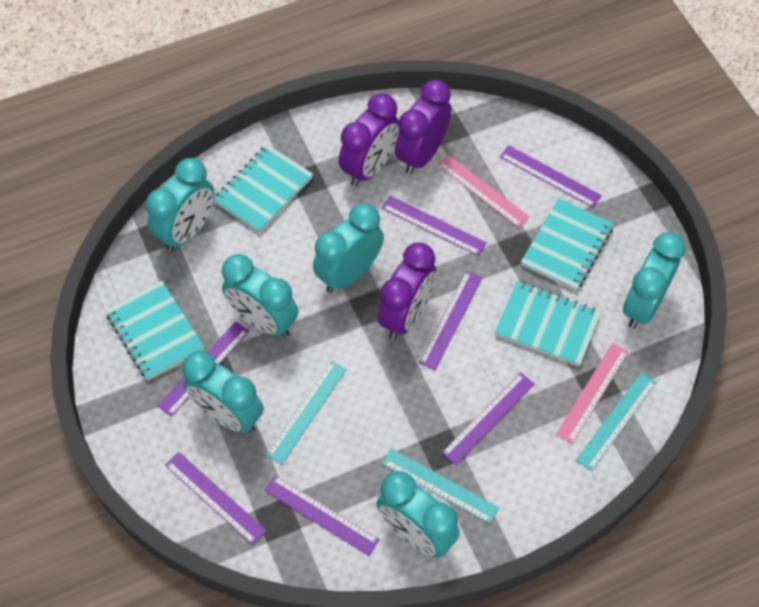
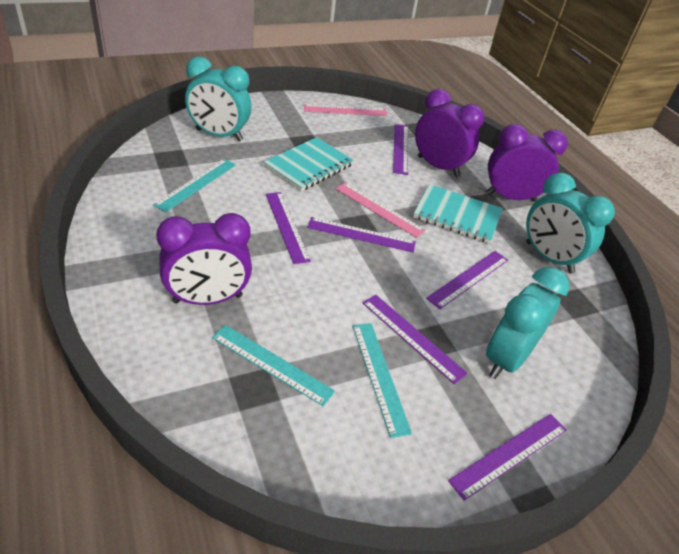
purple ruler: [158,322,249,417] [165,452,266,545] [264,475,379,556] [382,196,486,256] [419,271,482,370] [442,373,535,465] [500,145,602,207] = 7 -> [266,192,311,264] [307,217,416,253] [363,295,468,384] [393,124,408,175] [426,251,508,309] [448,414,567,501] = 6
turquoise clock: [146,158,215,252] [182,351,263,433] [222,254,298,338] [313,203,384,293] [376,471,460,558] [623,233,686,329] = 6 -> [185,56,251,141] [486,267,569,379] [526,173,615,273] = 3
turquoise notebook: [105,280,204,380] [214,144,313,233] [495,281,601,367] [521,199,614,291] = 4 -> [264,137,354,191] [413,184,503,243] = 2

